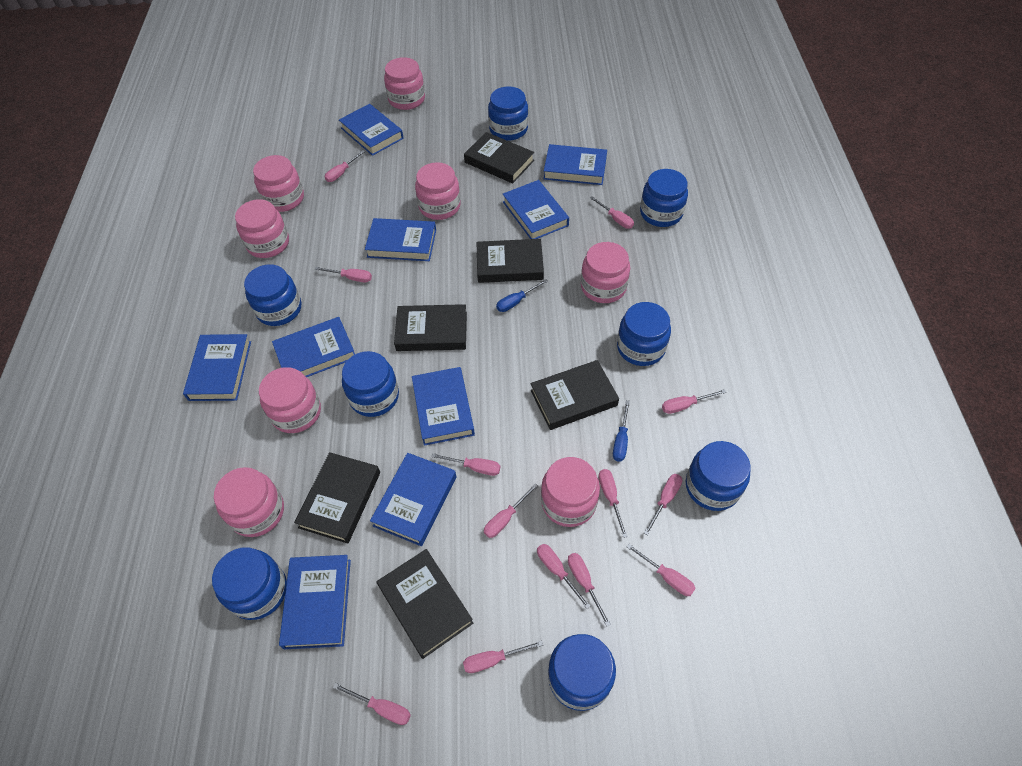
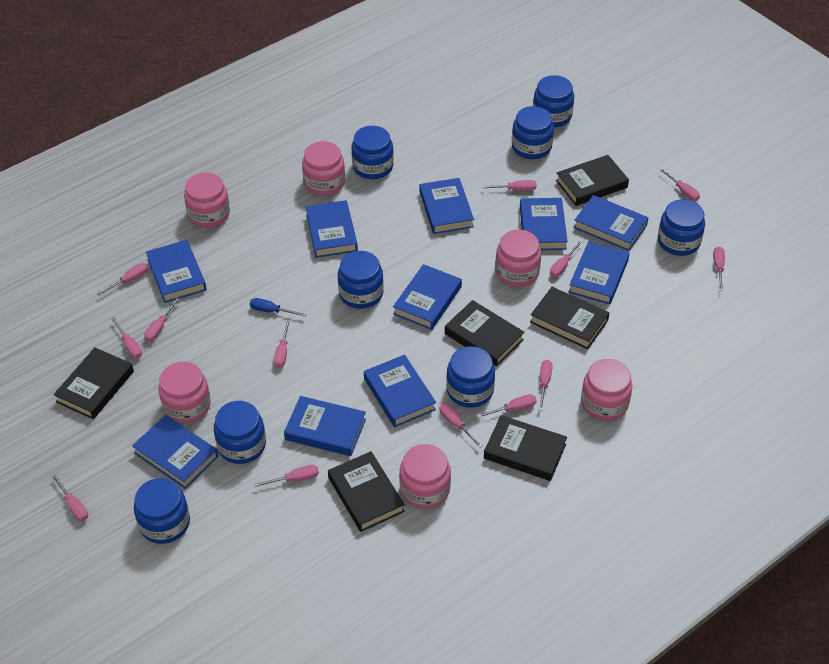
blue book: [183,334,251,401] [272,317,355,377] [279,555,351,649] [339,104,404,156] [365,218,436,261] [370,453,456,546] [412,367,475,446] [503,180,569,239] [543,144,607,185] = 9 -> [132,415,218,489] [146,240,207,303] [284,396,366,456] [306,200,358,258] [364,355,436,427] [393,264,462,330] [420,178,474,234] [520,198,568,250] [568,241,629,304] [573,195,649,251] = 10
blue screwdriver: [496,279,548,312] [613,400,630,462] = 2 -> [250,298,306,317] = 1
pink jar: [214,467,284,537] [235,199,289,258] [253,155,304,212] [259,367,321,433] [384,57,425,110] [415,162,461,220] [541,457,600,527] [581,242,630,303] = 8 -> [159,362,211,423] [184,172,230,228] [302,141,345,196] [399,444,451,509] [495,230,541,287] [581,359,632,421] = 6

